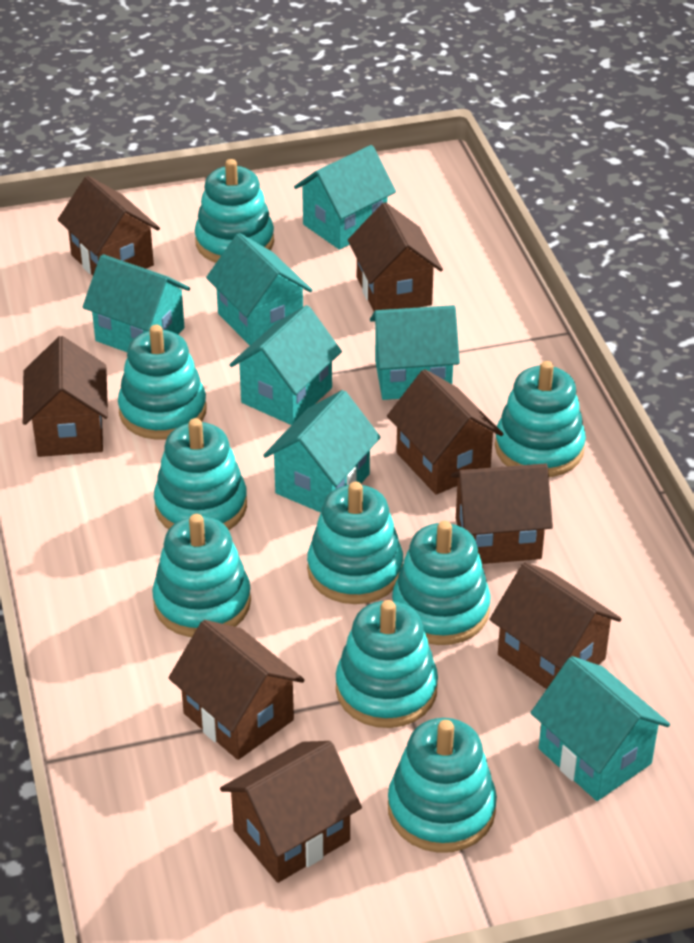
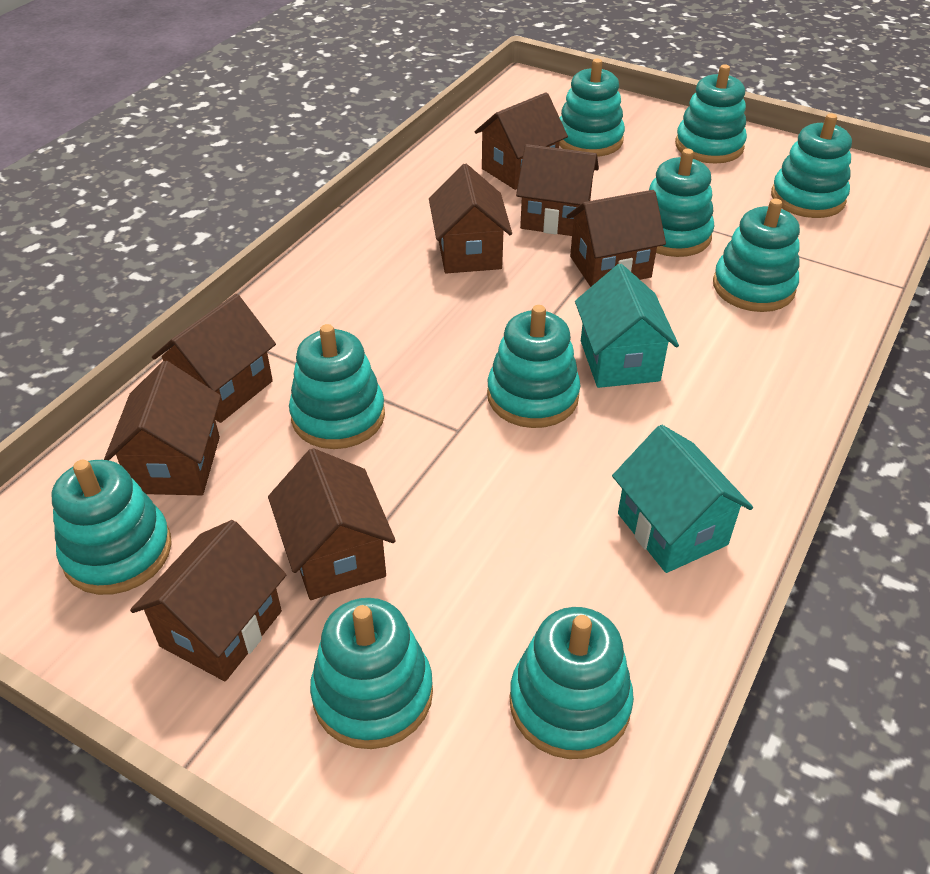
turquoise house: [82,254,190,352] [206,233,312,345] [229,305,342,425] [263,390,381,513] [294,145,396,250] [370,305,460,400] [531,656,670,801] = 7 -> [575,264,679,388] [612,425,753,573] = 2
turquoise stacking toy: [118,325,207,440] [152,514,251,637] [154,418,247,530] [195,159,274,263] [307,482,403,604] [336,600,438,728] [388,718,497,853] [392,521,490,645] [495,361,586,477] = 9 -> [52,460,172,595] [289,324,385,449] [310,598,433,749] [487,305,580,428] [510,607,634,759] [559,59,625,157] [649,149,714,257] [675,64,747,163] [713,199,800,312] [771,114,852,218] = 10

